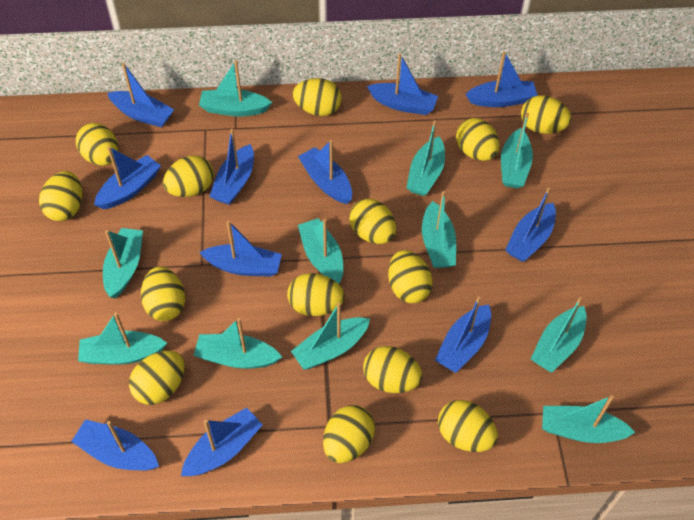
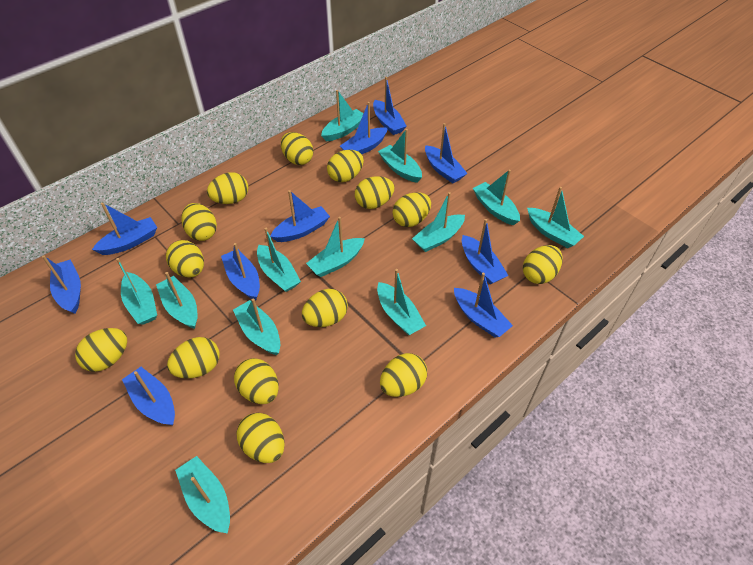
blue boat: [71,419,159,471] [94,146,161,209] [107,63,174,127] [181,407,263,476] [199,220,282,277] [209,129,254,205] [298,140,352,204] [367,53,438,115] [435,297,491,373] [466,51,538,107] [505,188,556,262] = 11 -> [42,255,81,314] [92,203,157,255] [122,367,175,425] [221,243,260,300] [270,190,330,242] [340,102,388,154] [373,77,407,135] [425,123,468,183] [454,273,513,337] [462,219,509,284] = 10
turquoise boat: [78,312,167,365] [103,228,143,298] [194,318,282,369] [199,60,272,116] [291,302,370,370] [298,218,343,284] [406,120,445,196] [422,191,456,268] [501,113,533,188] [531,297,587,373] [542,395,635,443] = 11 -> [116,258,157,325] [156,272,198,329] [175,456,230,534] [233,299,280,355] [257,228,301,292] [306,217,365,277] [321,90,363,141] [377,269,426,335] [378,129,422,183] [412,192,465,252] [473,170,520,225] [527,187,584,248] = 12

